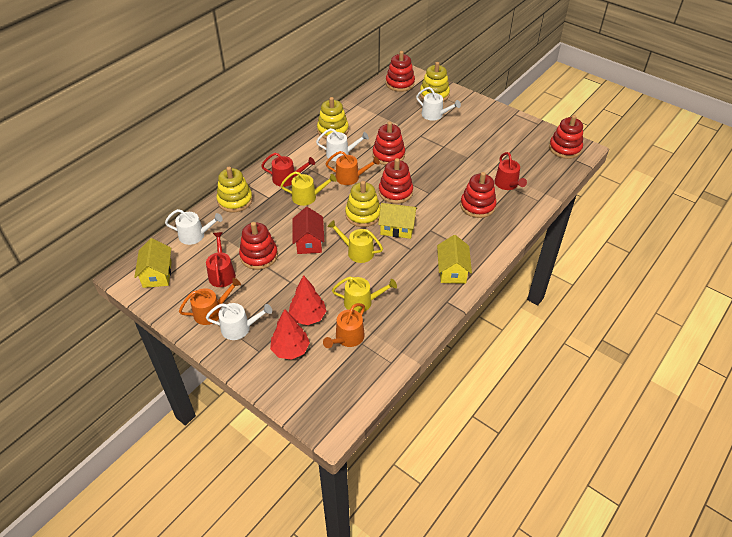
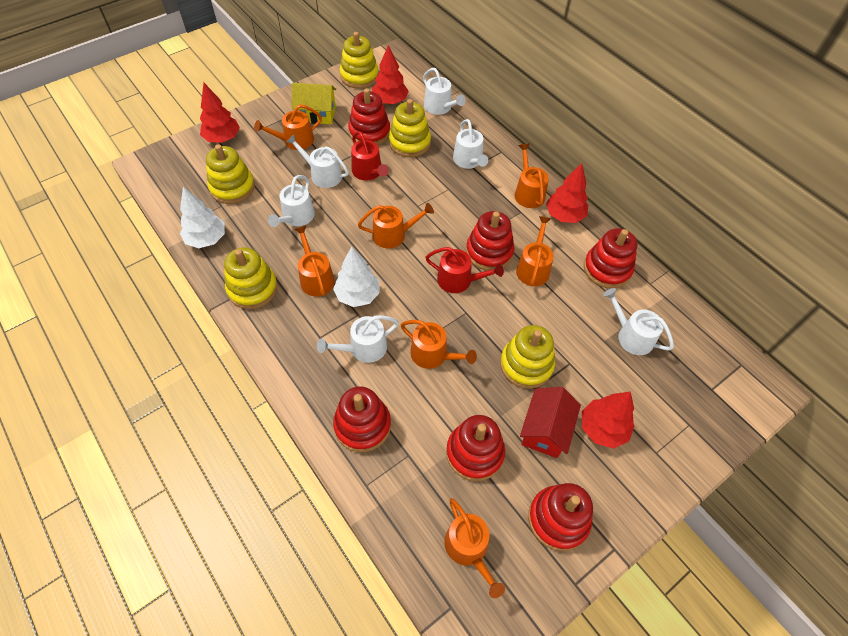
orange watering can: [179,278,241,325] [323,303,365,348] [326,151,380,185] = 3 -> [254,104,322,150] [294,226,335,297] [358,203,434,248] [401,320,477,369] [444,498,505,598] [515,144,549,208] [516,216,554,286] = 7
red tree: [270,309,310,360] [289,275,326,325] = 2 -> [200,83,240,143] [372,45,409,104] [546,163,588,223] [582,391,634,449] = 4
red watering can: [206,232,236,287] [261,153,315,187] [494,152,527,190] = 3 -> [351,131,389,181] [425,247,504,293] = 2
white tree: none = 0 -> [180,187,225,248] [333,247,380,307] = 2
white watering can: [165,209,223,245] [206,303,272,340] [316,128,369,161] [416,87,461,121] = 4 -> [268,175,315,227] [287,135,349,188] [317,315,399,363] [423,68,466,115] [453,119,488,169] [603,288,674,355] = 6
yellow house: [134,238,172,288] [378,203,417,239] [437,235,472,284] = 3 -> [292,83,336,124] = 1
yellow stacking toy: [216,167,253,212] [317,97,349,139] [345,181,380,227] [420,62,450,102] = 4 -> [206,144,255,204] [224,247,278,309] [340,32,379,89] [389,99,431,157] [500,325,555,389] = 5
yellow watering can: [280,171,337,206] [327,220,383,263] [332,277,397,313] = 3 -> none = 0

